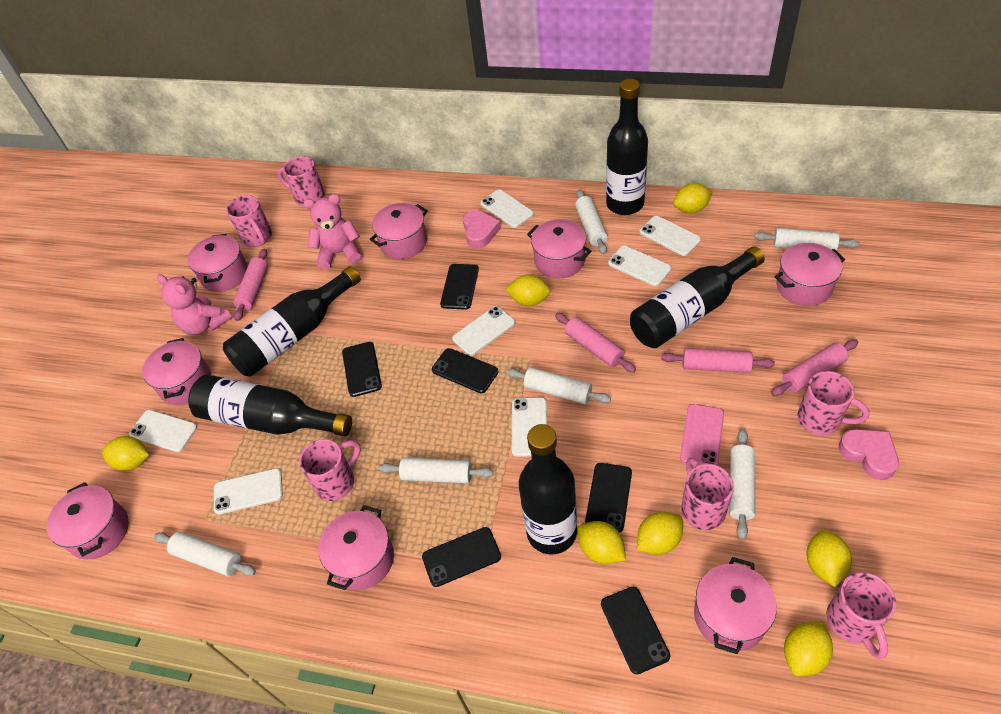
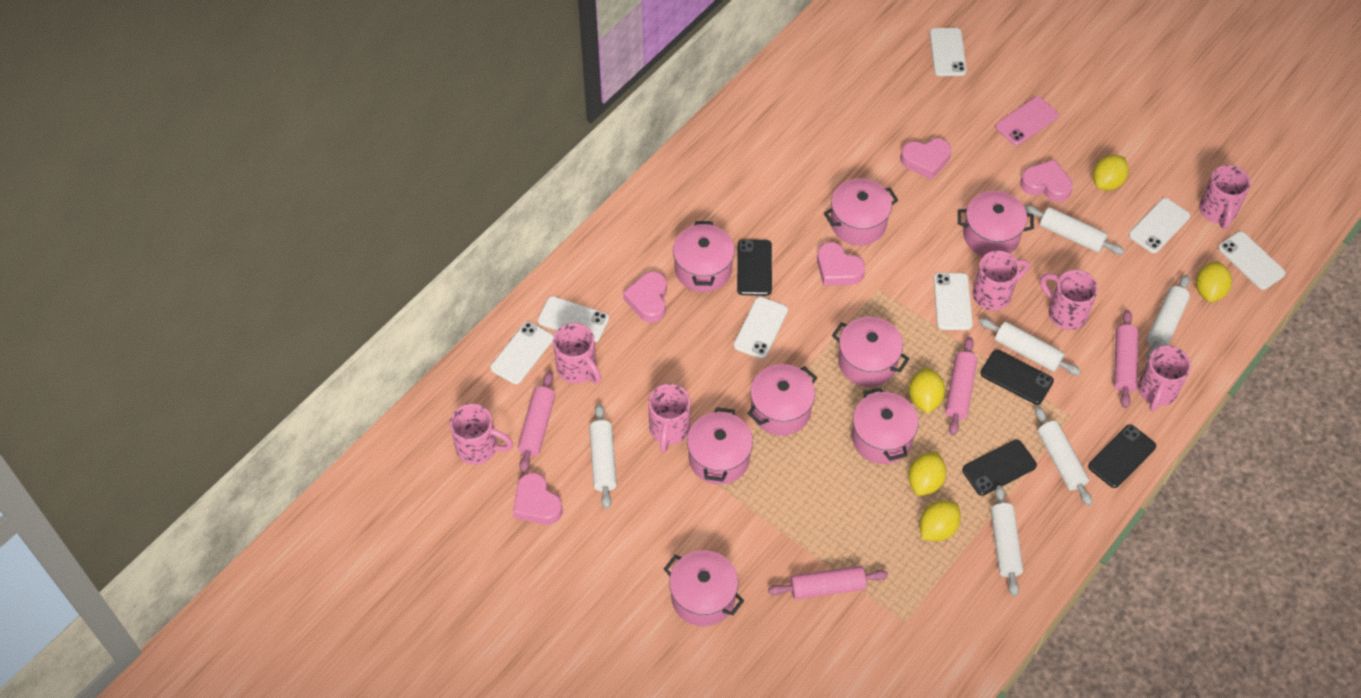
black bottle: [188,374,352,436] [223,266,361,377] [519,424,577,554] [606,79,648,215] [630,246,765,348] = 5 -> none = 0
black phone: [342,342,382,397] [422,527,501,587] [432,348,498,393] [440,264,479,310] [585,463,632,533] [601,587,671,674] = 6 -> [737,239,772,296] [962,440,1037,496] [980,350,1054,405] [1088,424,1156,488] = 4
pink heart: [463,210,501,248] [839,429,899,480] = 2 -> [513,472,563,525] [623,271,667,323] [817,242,865,286] [900,138,951,180] [1020,160,1073,202] = 5
pink mug: [226,195,272,247] [277,156,325,206] [299,439,361,501] [681,458,734,530] [798,371,869,435] [826,572,896,659] = 6 -> [450,404,513,465] [553,323,601,384] [648,384,691,453] [973,250,1029,310] [1040,270,1098,330] [1138,345,1191,411] [1199,165,1251,229] = 7
pink teddy bear: [157,274,232,335] [303,194,361,270] = 2 -> none = 0
yellow lemon: [102,436,149,471] [505,275,551,306] [578,521,626,564] [637,512,683,555] [673,183,713,213] [784,621,833,677] [806,529,852,587] = 7 -> [908,451,946,496] [909,368,945,414] [920,501,961,541] [1093,155,1129,191] [1196,261,1232,302] = 5

